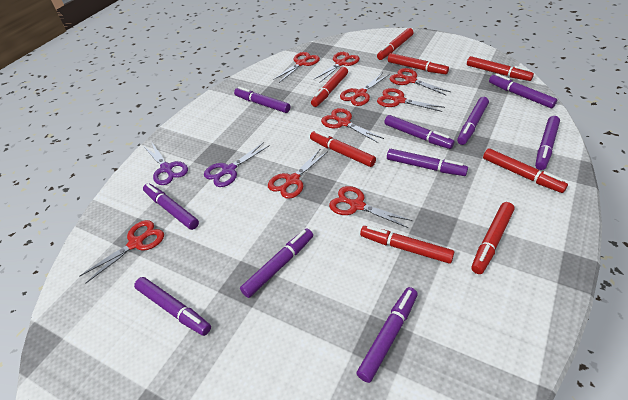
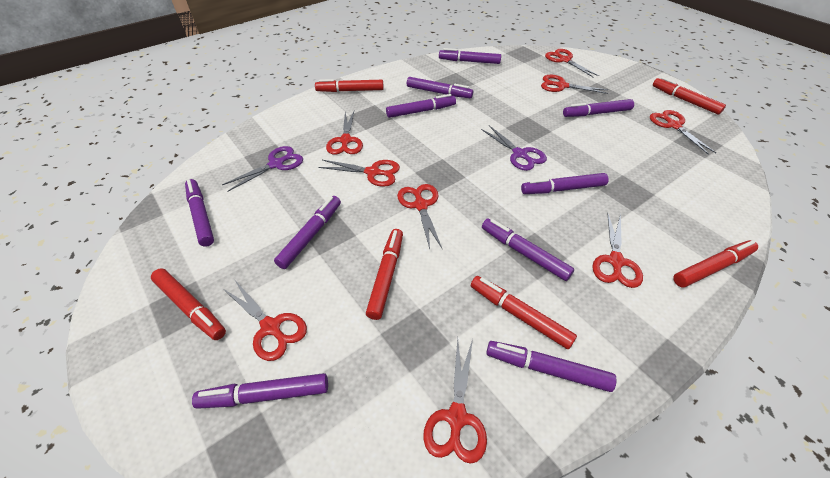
red marker: [310,130,376,167] [311,67,348,107] [360,226,454,264] [377,28,413,60] [388,53,449,74] [467,56,534,81] [471,202,514,274] [483,148,568,193] = 8 -> [151,268,226,340] [315,79,384,92] [366,229,403,320] [471,276,577,349] [653,77,726,115] [673,240,758,287] = 6

